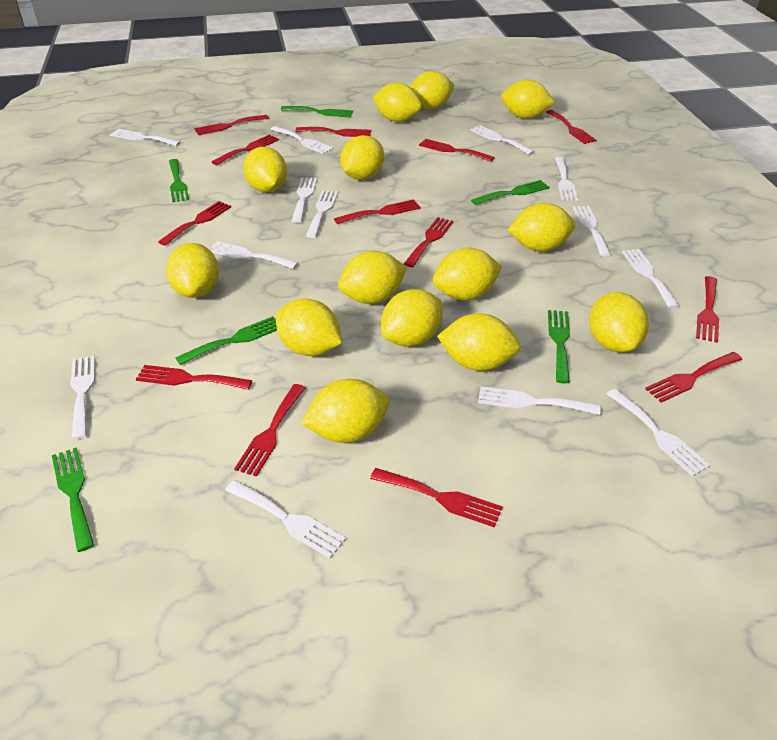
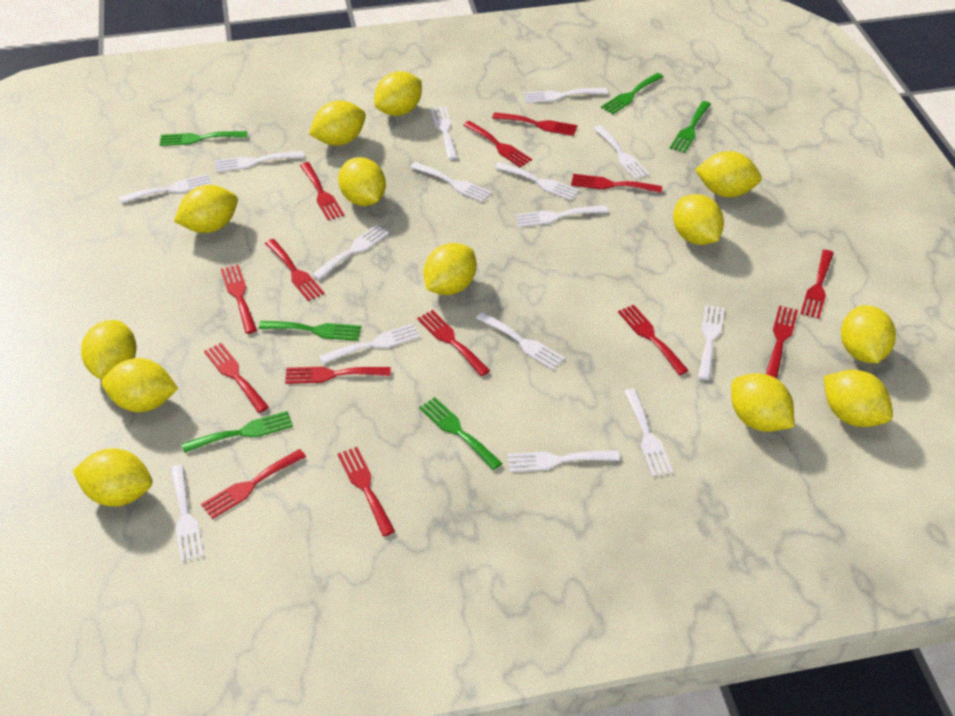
red fork: [136,365,252,390] [158,201,231,246] [194,115,269,135] [211,134,279,165] [234,384,305,477] [295,127,371,137] [334,199,421,224] [370,468,503,528] [404,217,453,267] [419,139,495,162] [546,110,597,144] [645,352,742,402] [696,276,719,343] = 13 -> [201,449,306,519] [204,343,269,413] [221,265,257,334] [265,239,325,301] [285,366,391,384] [300,162,344,220] [338,447,395,536] [417,310,490,376] [463,121,532,167] [492,112,578,136] [571,174,662,193] [618,305,689,375] [766,306,798,379] [800,250,834,319] = 14
white fork: [71,355,95,439] [110,128,181,146] [209,241,298,269] [225,480,346,558] [270,126,334,154] [292,177,317,223] [306,190,338,238] [470,125,535,155] [478,386,601,415] [555,157,578,201] [573,206,611,257] [607,388,711,476] [622,249,679,308] = 13 -> [119,174,212,204] [170,465,204,562] [215,151,304,172] [312,224,389,280] [319,323,420,364] [410,162,492,202] [431,106,458,160] [476,312,565,370] [495,162,579,200] [507,450,620,472] [515,205,608,227] [524,88,607,103] [593,125,649,180] [624,388,673,476] [698,305,724,380] = 15
yellow lemon: [166,243,219,298] [243,147,287,192] [276,299,342,356] [301,379,389,443] [338,251,407,304] [340,135,384,180] [373,82,422,122] [381,289,442,347] [411,71,454,109] [433,248,502,300] [437,313,521,371] [501,80,555,119] [508,203,575,251] [589,292,649,352] = 14 -> [73,448,152,507] [81,320,136,379] [101,358,178,412] [174,185,238,233] [309,100,366,146] [338,157,386,206] [374,71,422,116] [423,243,477,295] [673,194,724,245] [695,151,762,197] [731,373,794,432] [824,370,893,427] [841,305,896,363] = 13

